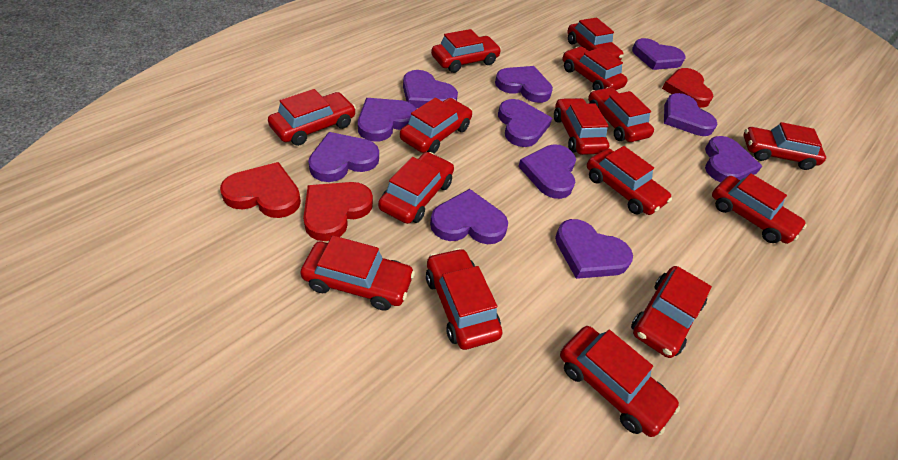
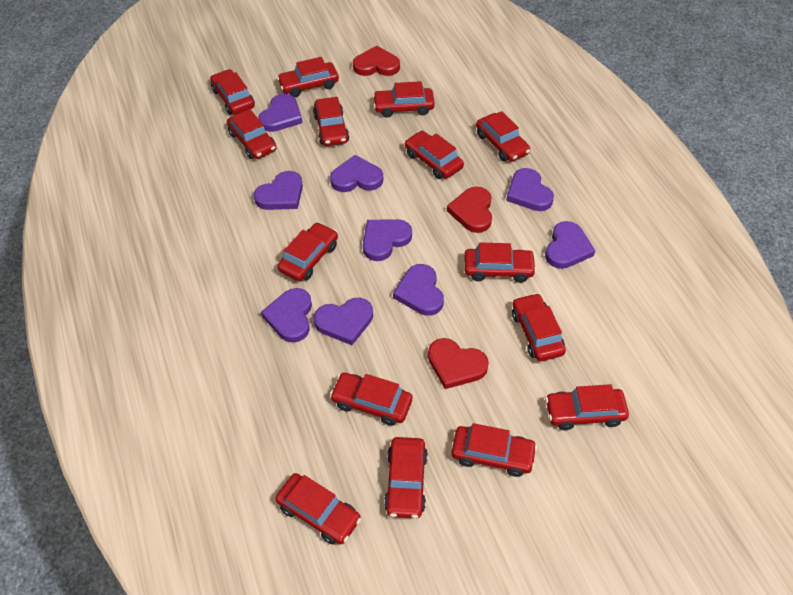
purple heart: [308,132,379,182] [358,98,416,142] [403,70,458,108] [430,189,508,244] [495,66,553,103] [498,99,552,147] [518,144,576,199] [555,219,633,279] [632,38,686,70] [664,93,717,136] [705,136,762,182] = 11 -> [254,171,303,210] [258,94,302,132] [261,288,312,343] [314,298,373,345] [330,155,383,192] [363,219,412,261] [393,264,444,316] [506,168,554,211] [545,221,595,269] = 9

